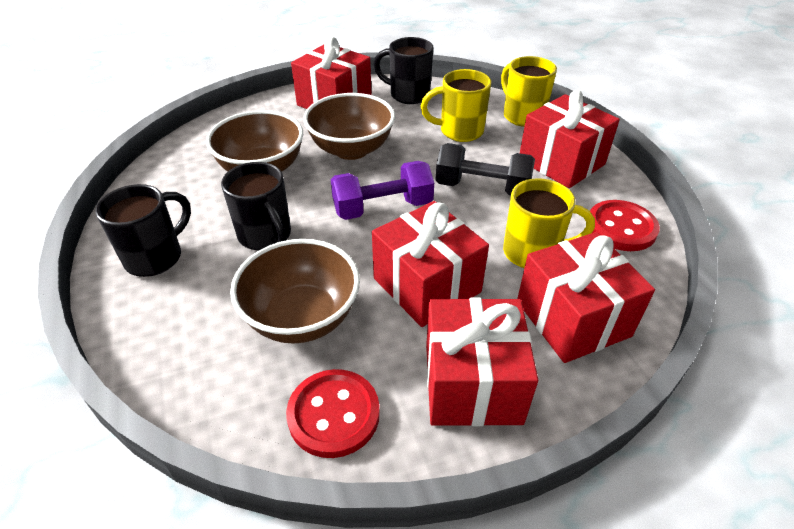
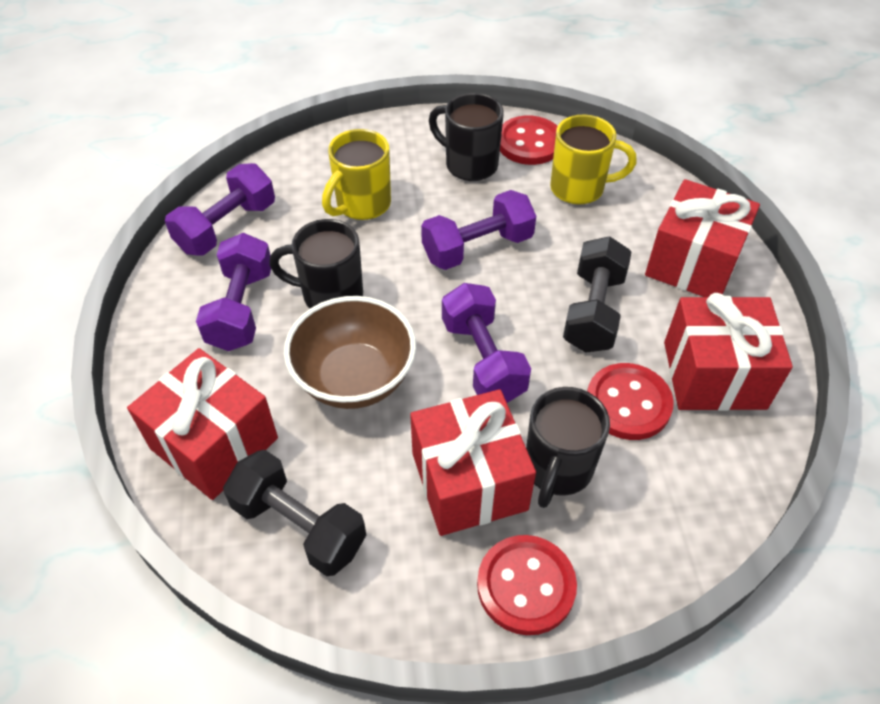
black dumbbell: [436,143,535,195] = 1 -> [223,450,366,576] [563,236,632,353] = 2
brown bowl: [206,110,303,172] [230,239,360,344] [303,93,395,160] = 3 -> [284,296,416,409] = 1
purple dumbbell: [331,161,434,220] = 1 -> [165,163,275,256] [196,233,271,351] [421,190,536,270] [442,283,531,403] = 4
red button: [286,369,380,458] [590,200,660,251] = 2 -> [477,535,577,635] [500,116,558,165] [587,363,674,440] = 3
red gift: [291,37,372,109] [372,201,489,327] [426,298,538,426] [517,232,655,363] [520,90,620,188] = 5 -> [127,348,278,500] [410,389,536,536] [645,179,760,297] [664,293,793,411] = 4
yellow mug: [421,69,491,142] [501,56,557,127] [503,178,595,268] = 3 -> [322,129,391,220] [550,115,637,205] = 2

